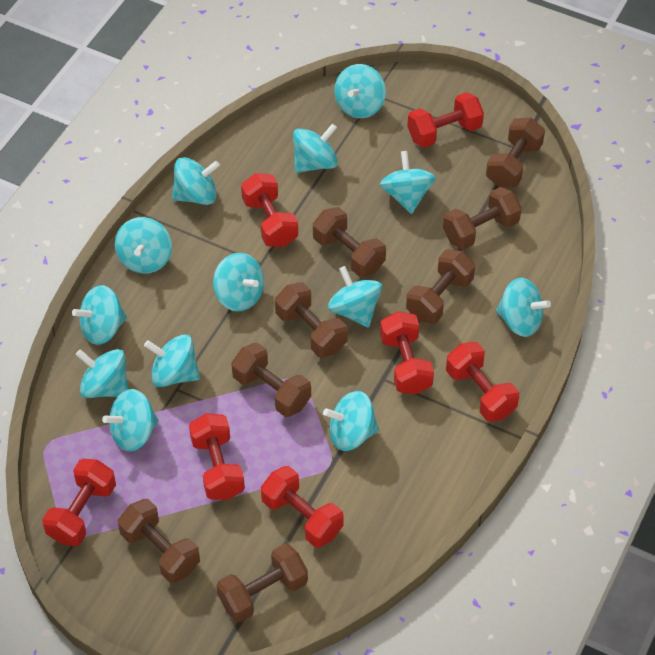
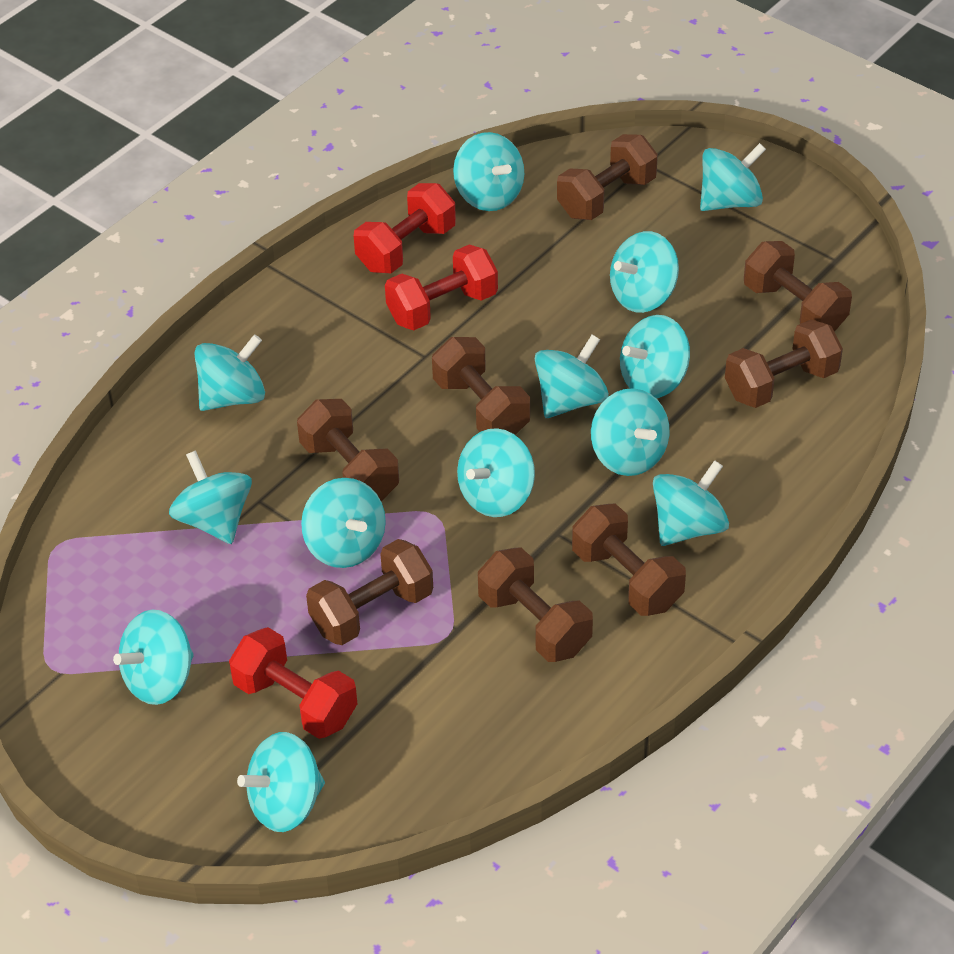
red dumbbell: [42,459,116,546] [189,413,245,500] [241,173,298,247] [261,466,344,548] [380,311,434,394] [407,92,484,148] [446,342,519,422] = 7 -> [229,627,357,739] [354,183,456,273] [385,244,498,330] = 3

